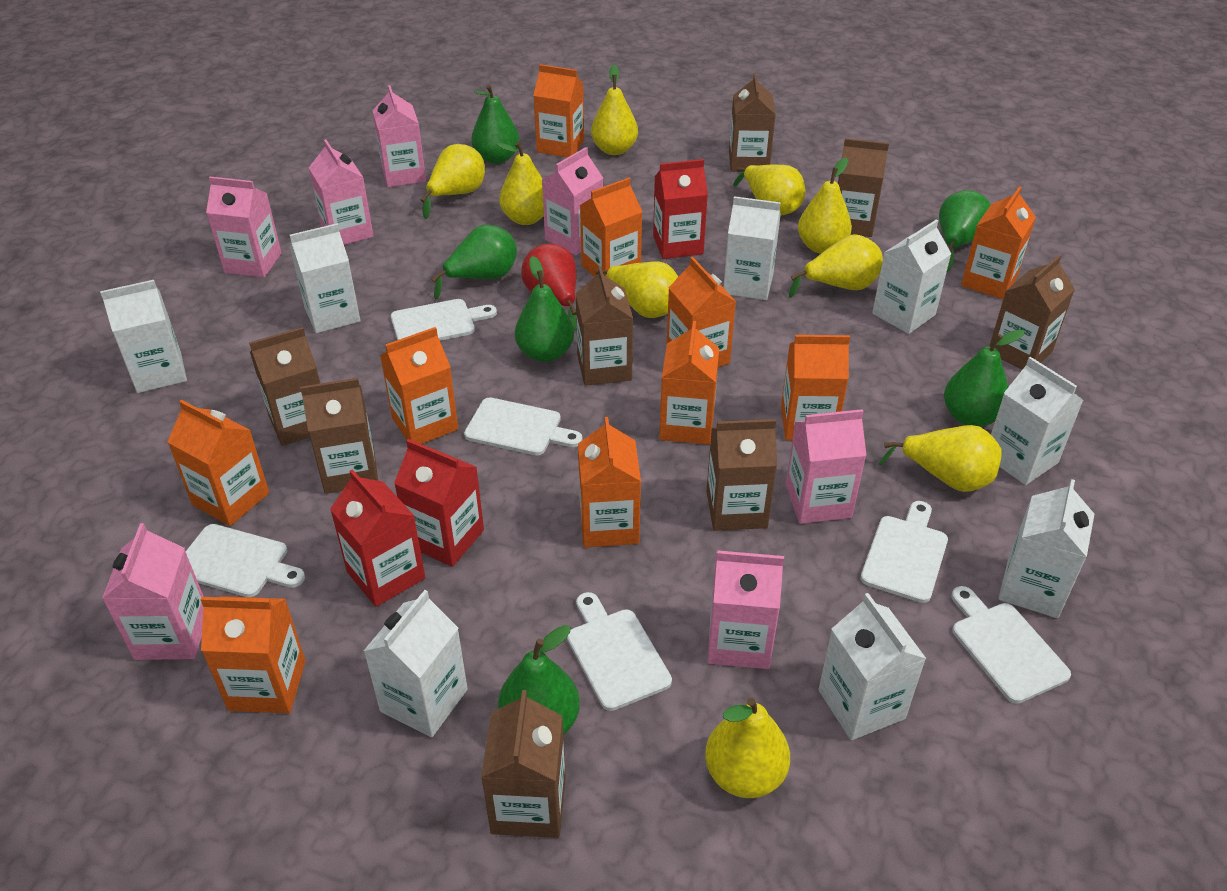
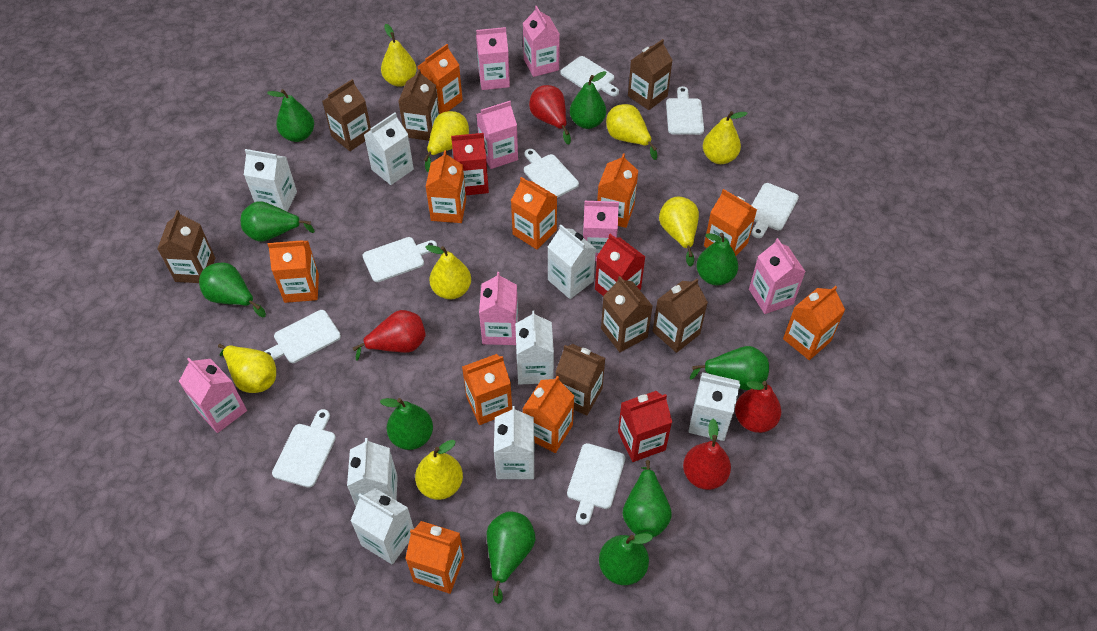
brown carton: [249,327,320,446] [300,378,378,494] [481,690,566,838] [575,266,633,386] [707,419,777,531] [729,73,776,172] [838,138,889,237] [989,255,1075,370] = 8 -> [157,210,215,283] [322,79,371,151] [398,69,439,141] [556,344,605,416] [601,276,652,352] [628,39,673,110] [653,279,708,353] = 7
green pear: [431,225,517,300] [471,85,520,164] [498,625,580,735] [515,256,574,362] [939,190,991,272] [944,329,1025,427] = 6 -> [199,263,266,318] [241,201,315,242] [267,89,314,142] [380,398,433,450] [487,511,536,604] [570,71,606,129] [599,533,653,585] [623,460,671,537] [690,346,769,390] [697,233,738,285] = 10
red pear: [521,244,577,331] = 1 -> [353,310,425,361] [529,85,571,144] [683,419,731,490] [735,381,781,433] = 4
white cutting board: [185,524,305,597] [391,299,497,341] [464,397,583,456] [567,592,672,711] [861,501,948,603] [951,586,1071,704] = 6 -> [264,310,341,363] [272,409,336,488] [362,237,437,282] [524,149,579,198] [560,56,619,96] [567,443,625,525] [666,86,704,135] [751,183,799,238] = 8
yellow pear: [421,144,485,219] [496,142,544,225] [591,65,638,155] [595,261,678,318] [705,698,790,798] [733,165,806,216] [789,234,883,298] [798,158,852,254] [878,425,1002,492] = 9 -> [218,344,276,393] [381,24,417,87] [415,440,463,500] [424,111,469,172] [426,245,471,299] [606,104,657,160] [659,197,699,266] [703,111,748,164] = 8

